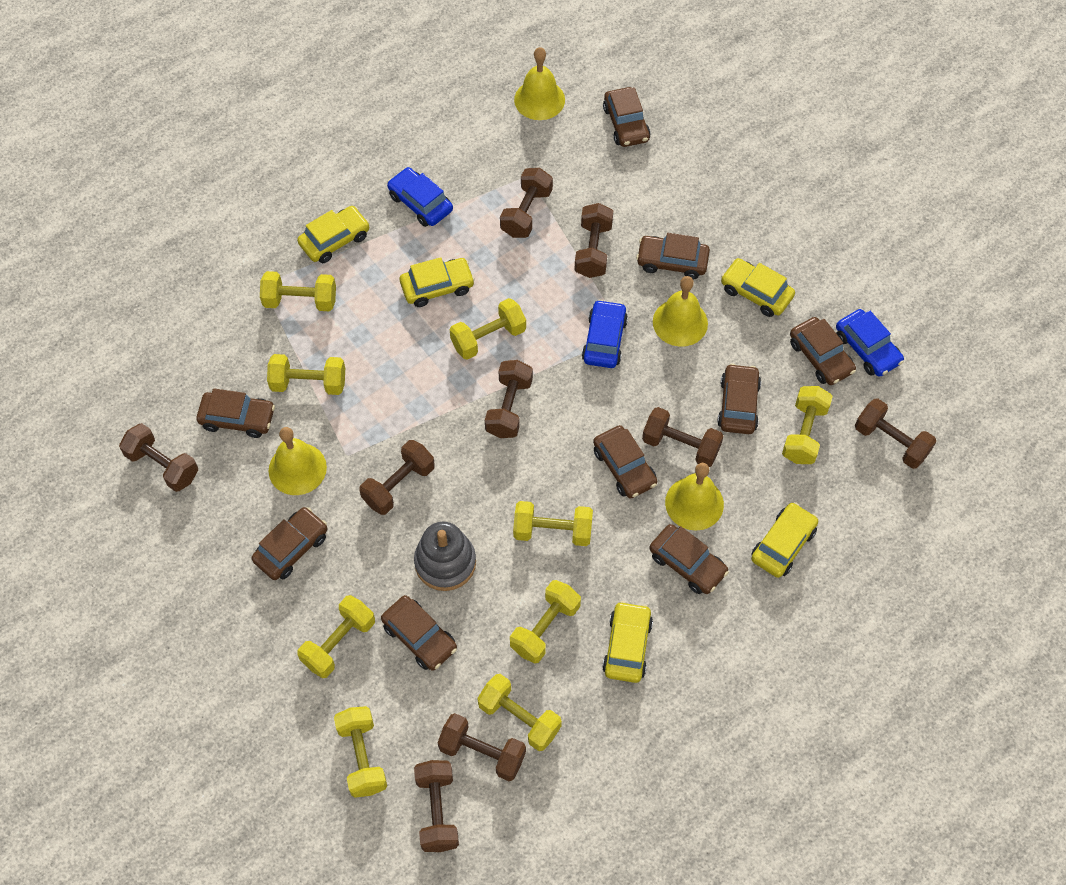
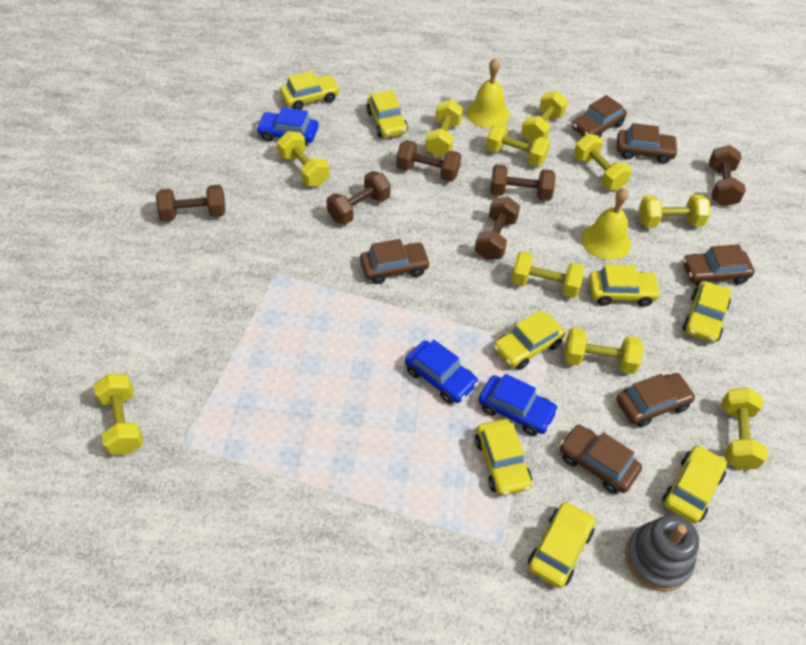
brown car: [196,388,275,438] [252,507,328,580] [381,595,457,671] [593,425,657,499] [603,87,651,147] [636,233,710,280] [649,524,729,594] [717,363,761,434] [790,317,856,385] = 9 -> [360,239,430,284] [560,424,642,494] [572,95,627,137] [616,373,696,427] [617,123,678,164] [683,244,755,287] = 6
brown dumbbell: [119,423,198,492] [359,440,435,515] [414,760,459,852] [438,713,526,781] [485,360,533,438] [500,168,553,238] [574,203,613,278] [642,407,723,467] [855,398,936,469] = 9 -> [156,185,226,221] [327,171,390,225] [396,140,461,182] [475,196,520,260] [490,164,556,201] [709,145,746,206] = 6
yellow bell: [269,427,327,495] [514,47,565,120] [653,276,708,347] [665,463,724,531] = 4 -> [466,58,510,128] [582,188,631,260] = 2
yellow car: [297,206,370,263] [400,257,475,307] [602,601,653,683] [721,258,795,317] [751,502,818,578] = 5 -> [280,71,340,110] [366,90,408,138] [475,419,532,496] [494,310,565,370] [528,501,595,588] [589,265,661,307] [662,445,727,524] [683,281,732,343] = 8
yellow dumbbell: [260,271,336,311] [267,354,345,395] [297,595,375,678] [334,706,387,798] [450,298,526,360] [477,674,562,751] [510,580,581,663] [513,501,593,546] [782,386,833,464] = 9 -> [94,374,144,455] [277,131,330,187] [425,100,463,157] [486,123,551,167] [511,251,584,298] [521,91,568,144] [564,328,643,374] [574,134,632,190] [639,195,711,228] [722,387,768,470] = 10

